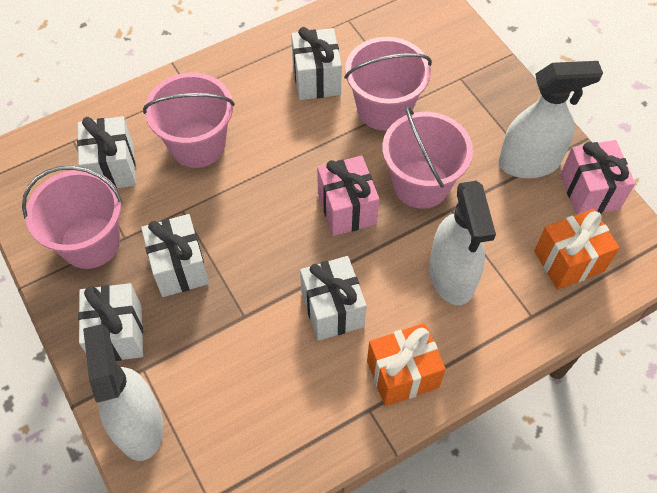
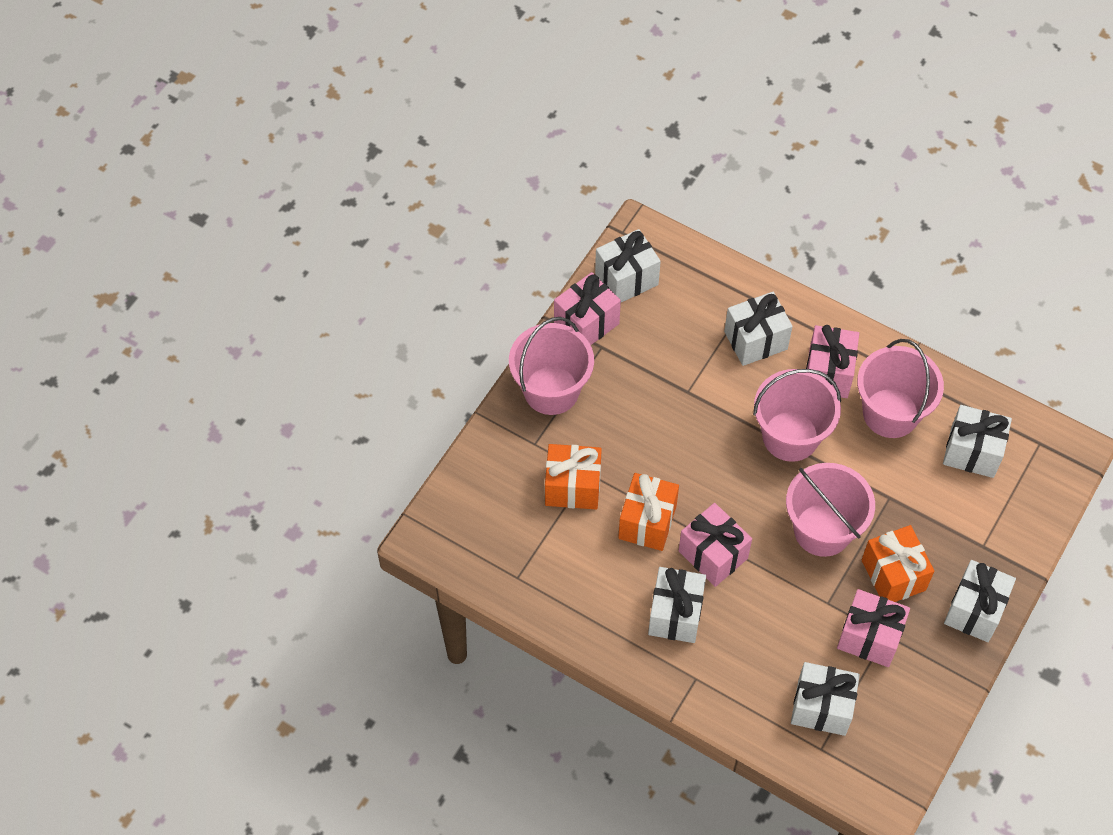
orange gift: [367,323,446,406] [534,209,620,290] = 2 -> [545,444,602,509] [618,473,679,551] [862,525,934,602] = 3
pink gift: [317,156,379,236] [560,140,635,215] = 2 -> [554,272,621,345] [678,503,752,587] [806,325,859,398] [837,589,910,667] = 4
white gift: [77,116,136,189] [78,283,143,361] [141,214,209,297] [291,27,342,100] [300,256,367,341] = 5 -> [595,229,661,302] [648,567,706,643] [724,292,793,366] [791,662,860,736] [943,405,1012,478] [944,560,1016,642] = 6
white spray bottle: [83,324,163,461] [429,181,496,305] [499,61,603,178] = 3 -> none = 0

